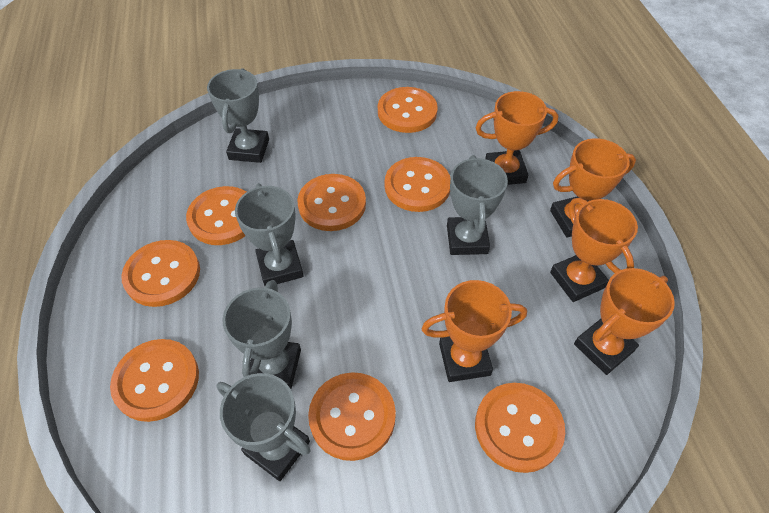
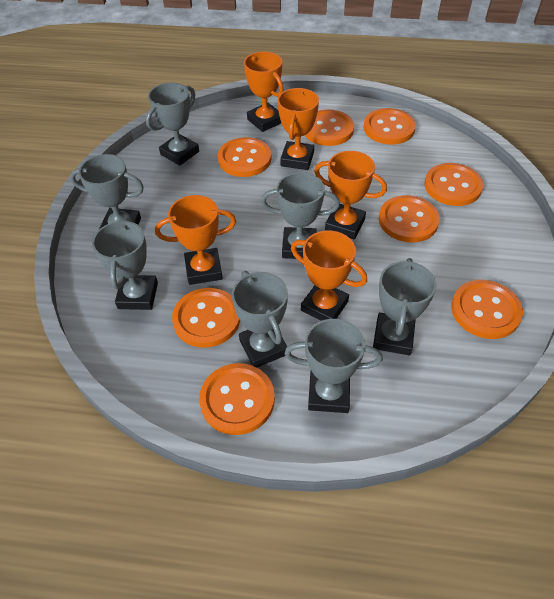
grey trophy: [207,68,269,163] [216,373,310,481] [223,280,301,389] [235,183,303,286] [447,155,508,255] = 5 -> [70,154,144,229] [92,218,158,310] [146,83,199,166] [232,271,288,367] [261,172,340,259] [285,319,383,413] [373,258,436,355] = 7

